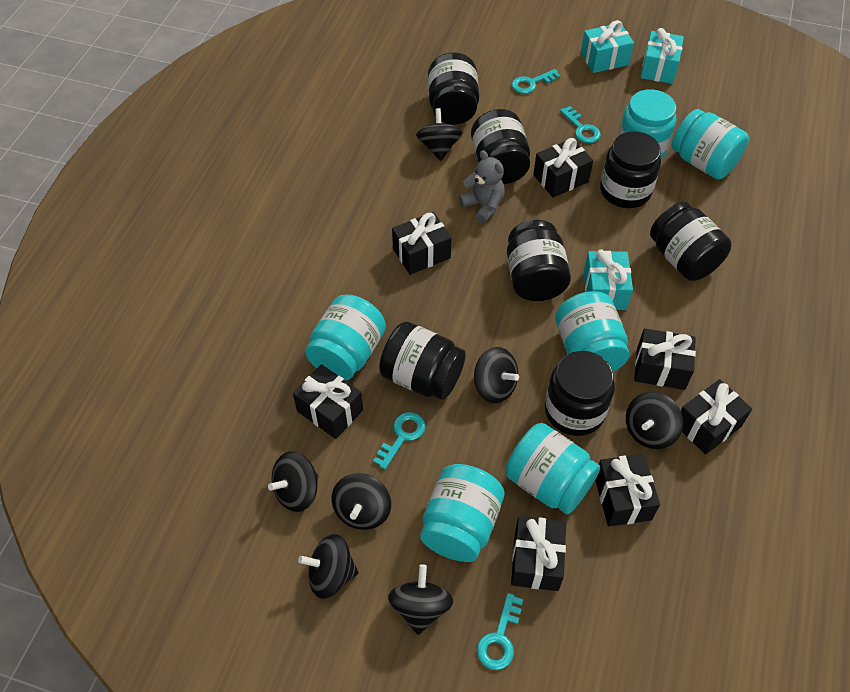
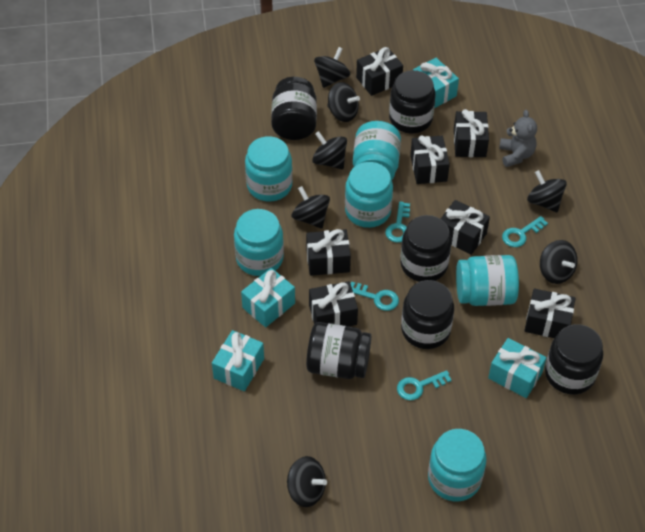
black jar: [379,322,466,400] [428,52,479,125] [471,109,530,184] [507,220,571,301] [545,351,615,436] [600,132,661,208] [650,202,732,281] = 7 -> [271,77,317,140] [306,322,371,379] [389,70,436,133] [400,215,452,282] [401,280,454,349] [545,324,603,394] = 6
turquoise gift: [581,20,634,73] [584,249,633,310] [640,28,684,84] = 3 -> [212,330,264,391] [241,268,295,327] [413,58,459,108] [488,338,546,398] = 4

